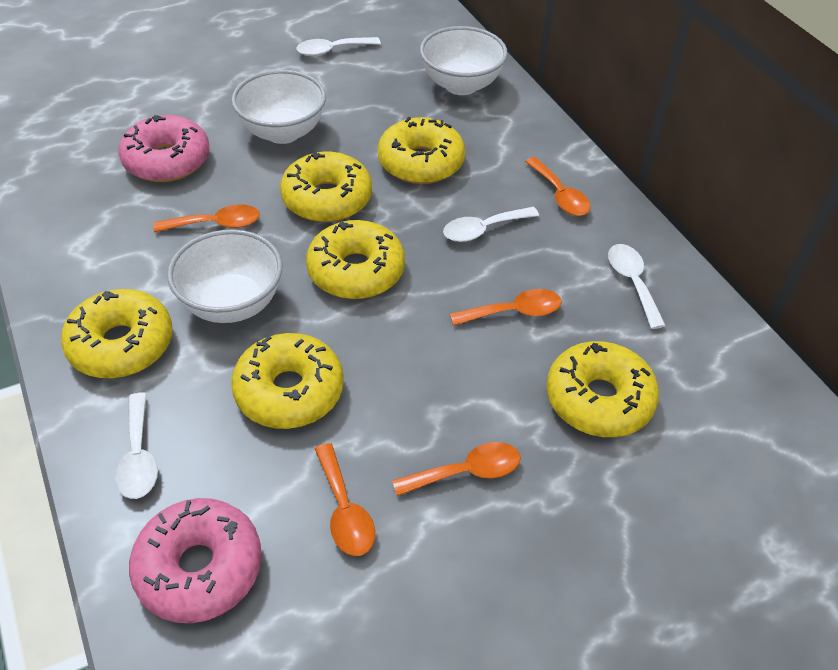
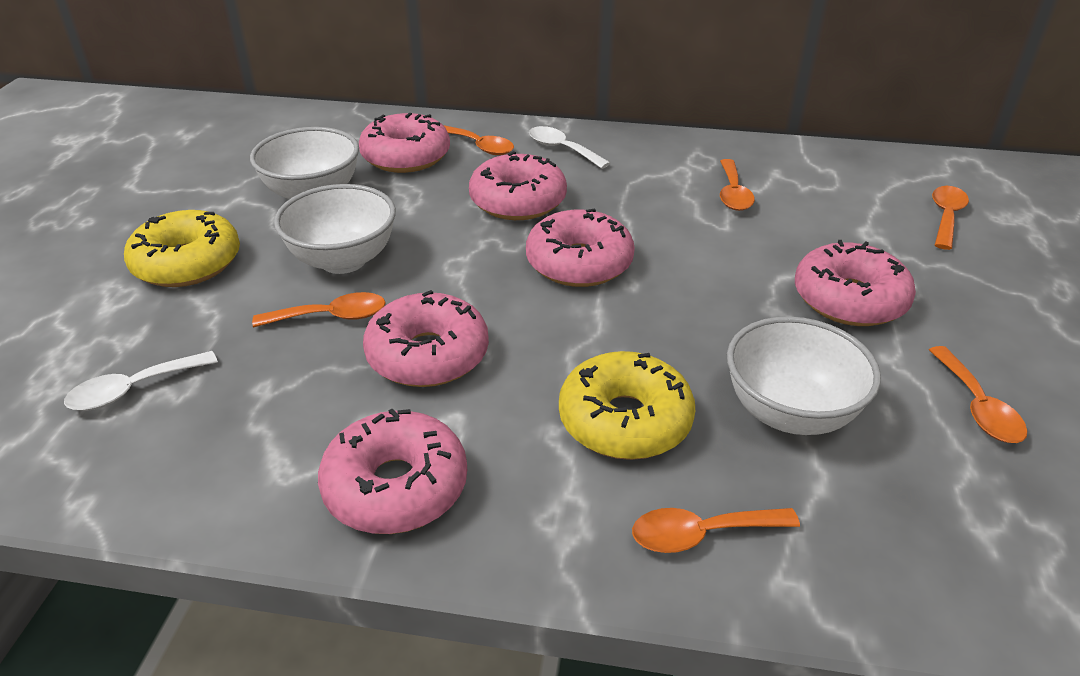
orange spoon: [154,205,260,232] [315,443,375,556] [392,442,521,496] [450,289,562,326] [525,157,591,216] = 5 -> [252,292,386,327] [443,125,514,155] [632,508,800,553] [720,159,755,211] [929,346,1027,443] [932,186,969,250] = 6
pink donut: [119,115,210,182] [129,498,262,623] = 2 -> [318,409,467,534] [359,113,450,173] [363,290,489,387] [469,151,567,220] [526,208,635,287] [795,240,916,326] = 6
white spoon: [115,393,158,499] [296,37,381,56] [443,207,539,242] [608,244,666,329] = 4 -> [64,351,218,411] [529,126,610,169] = 2
yellow donut: [61,289,173,378] [231,333,344,429] [280,152,372,222] [306,220,405,299] [378,117,465,184] [546,341,659,437] = 6 -> [124,210,240,287] [559,351,695,460] = 2

